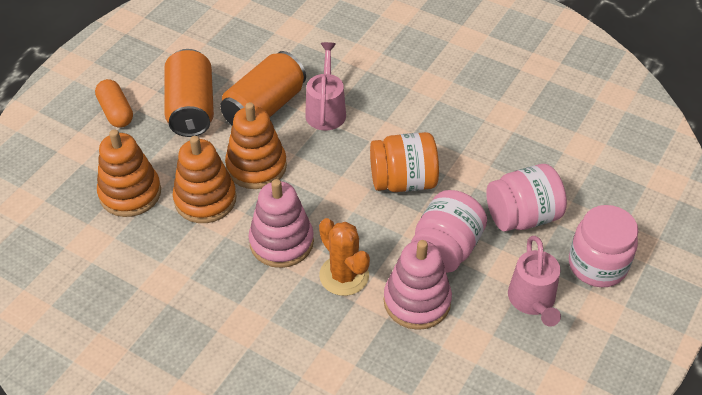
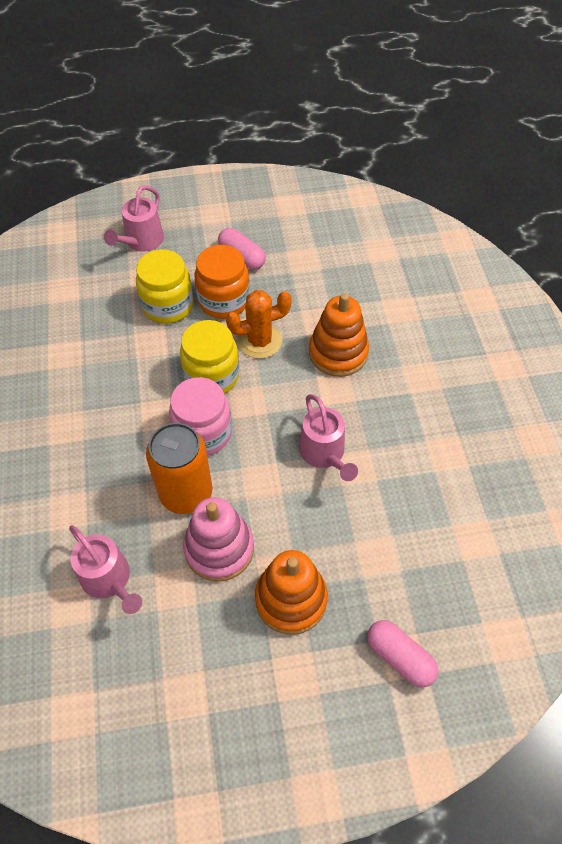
orange can: [164,49,214,137] [220,51,306,126] = 2 -> [146,423,213,514] = 1
orange capsule: [95,79,133,128] = 1 -> none = 0
orange stacking toy: [97,129,161,217] [173,136,237,223] [225,102,287,189] = 3 -> [255,550,328,635] [309,293,369,377] = 2
pink capsule: none = 0 -> [218,228,266,270] [367,620,438,688] = 2
pink jar: [411,190,487,273] [486,164,567,232] [569,205,638,287] = 3 -> [169,377,232,456] = 1
pink stacking toy: [249,179,314,268] [384,240,452,330] = 2 -> [183,497,254,582] = 1
pink watering can: [305,42,346,131] [508,236,561,327] = 2 -> [69,525,142,614] [104,185,164,252] [299,394,358,481] = 3
yellow jar: none = 0 -> [136,249,193,324] [180,320,239,394] = 2

